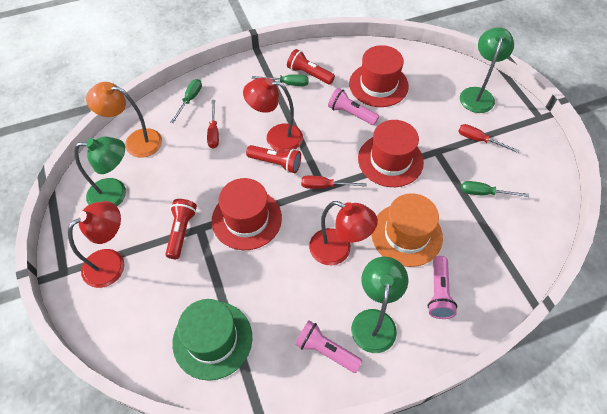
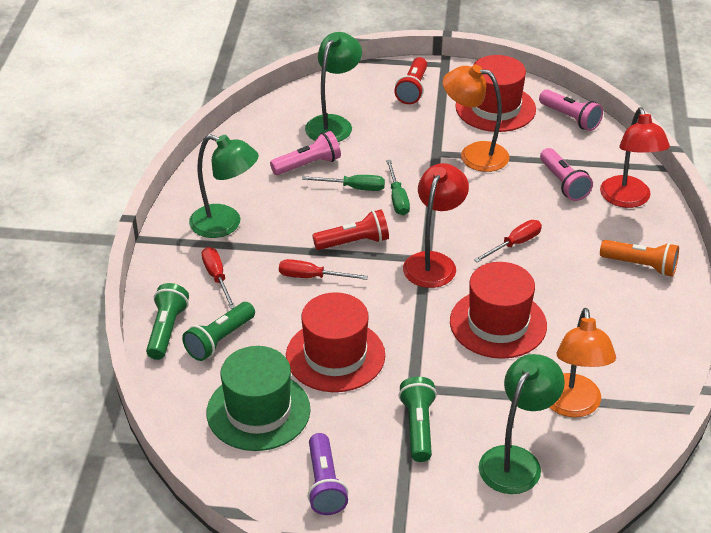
green flashlight: none = 0 -> [146,283,189,360] [182,302,255,361] [399,376,437,462] = 3
green screwdriver: [171,79,202,123] [252,75,309,86] [461,181,529,197] = 3 -> [302,175,385,191] [386,160,410,215] = 2
orange flashlight: none = 0 -> [600,240,679,277] = 1
orange hat: [371,193,443,267] = 1 -> none = 0
orange lamp: [86,82,162,158] = 1 -> [443,65,510,172] [549,308,616,417] = 2
purple flashlight: none = 0 -> [308,433,348,515] = 1
red flashlight: [165,199,197,259] [246,145,301,173] [287,49,335,84] = 3 -> [312,210,389,250] [394,57,427,104] = 2
red lamp: [68,201,124,288] [243,78,303,152] [309,201,378,265] = 3 -> [403,163,469,288] [600,107,670,208] = 2

